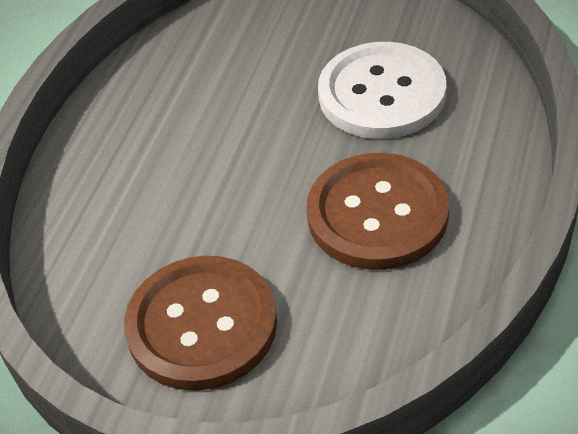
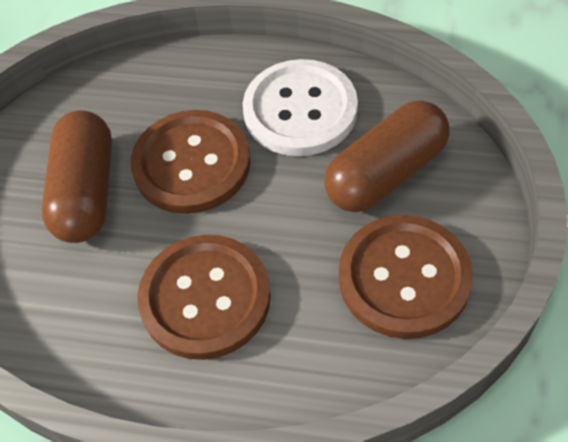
brown button: [124,256,277,391] [306,153,449,270] = 2 -> [131,110,250,214] [137,235,271,360] [339,215,473,339] = 3
brown capsule: none = 0 -> [42,110,112,243] [324,100,449,212] = 2

